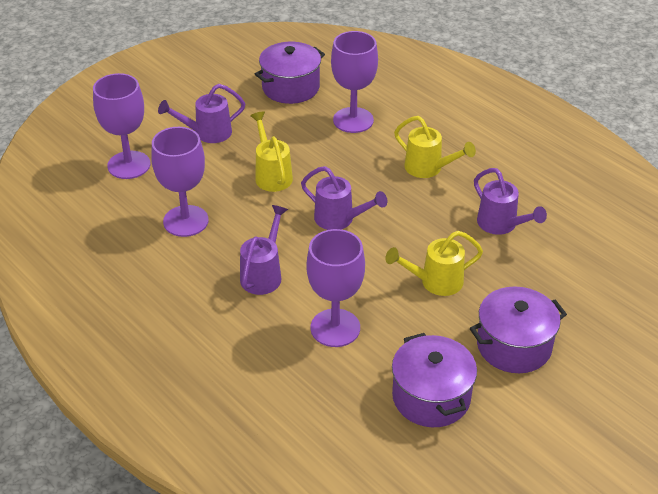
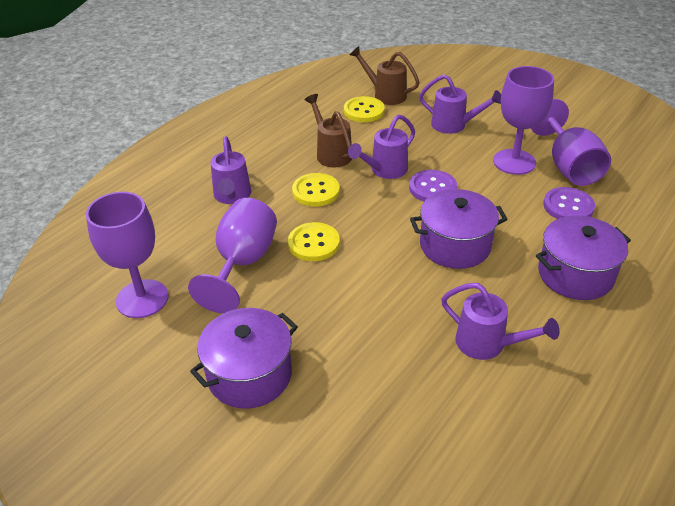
brown watering can: none = 0 -> [305,94,352,168] [349,46,420,105] = 2
purple button: none = 0 -> [409,170,457,201] [543,187,595,219] = 2
yellow button: none = 0 -> [288,222,340,261] [292,173,340,207] [344,96,385,122] = 3
yellow watering can: [250,112,293,192] [385,231,483,296] [394,116,476,178] = 3 -> none = 0

